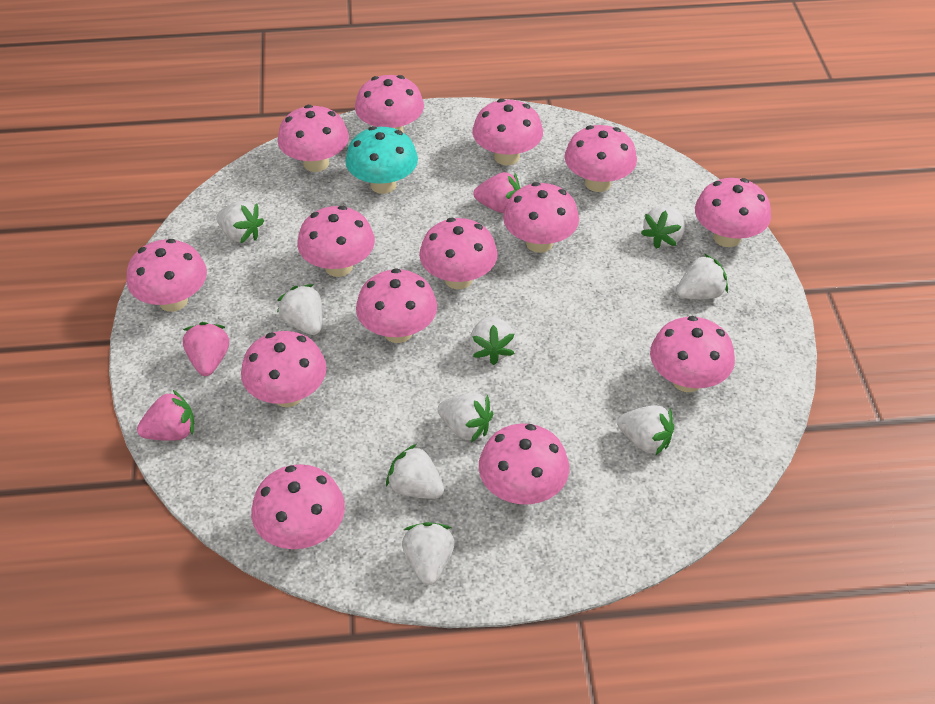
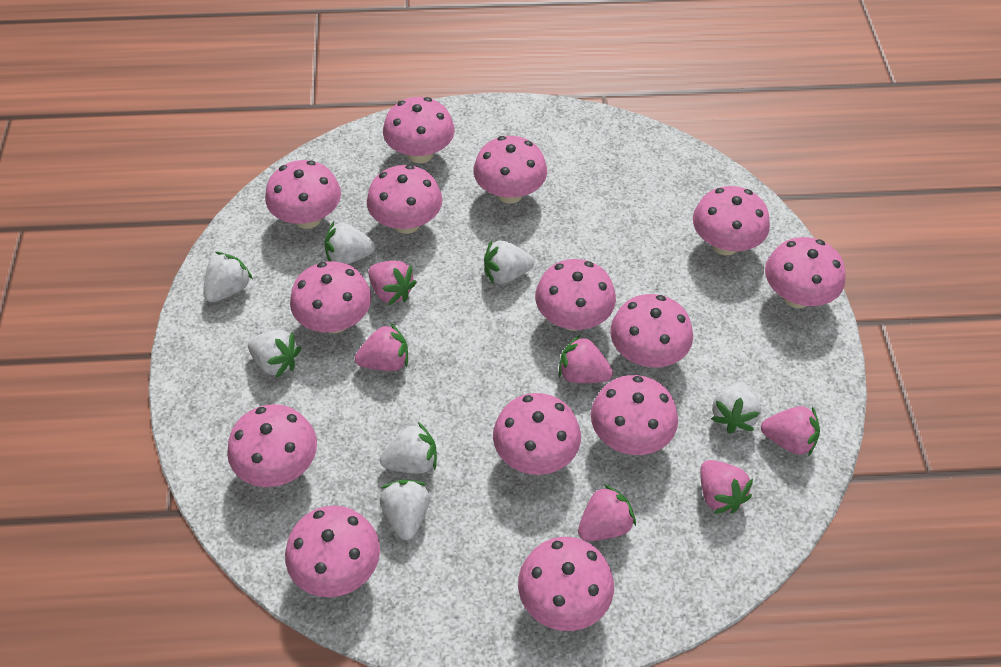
pink strawberry: [137,390,194,441] [183,322,229,376] [473,172,520,213] = 3 -> [355,323,408,371] [368,260,417,305] [559,335,613,383] [578,484,636,541] [700,460,753,514] [761,406,820,457] = 6
turquoise mushroom: [345,126,418,194] = 1 -> none = 0
white strawberry: [216,201,264,243] [277,284,322,335] [386,444,444,499] [402,522,455,585] [438,393,493,442] [470,316,516,365] [617,405,674,456] [641,206,685,249] [677,254,728,299] = 9 -> [203,252,253,302] [248,330,301,378] [324,222,376,264] [380,422,437,474] [380,480,430,540] [484,240,534,284] [711,382,761,434] = 7

